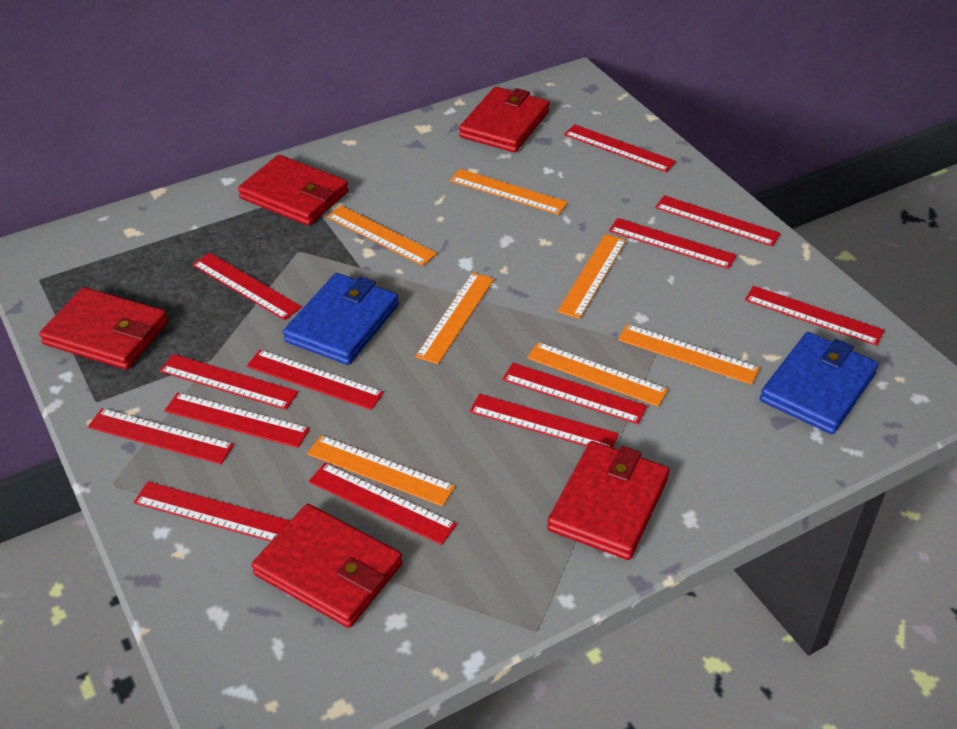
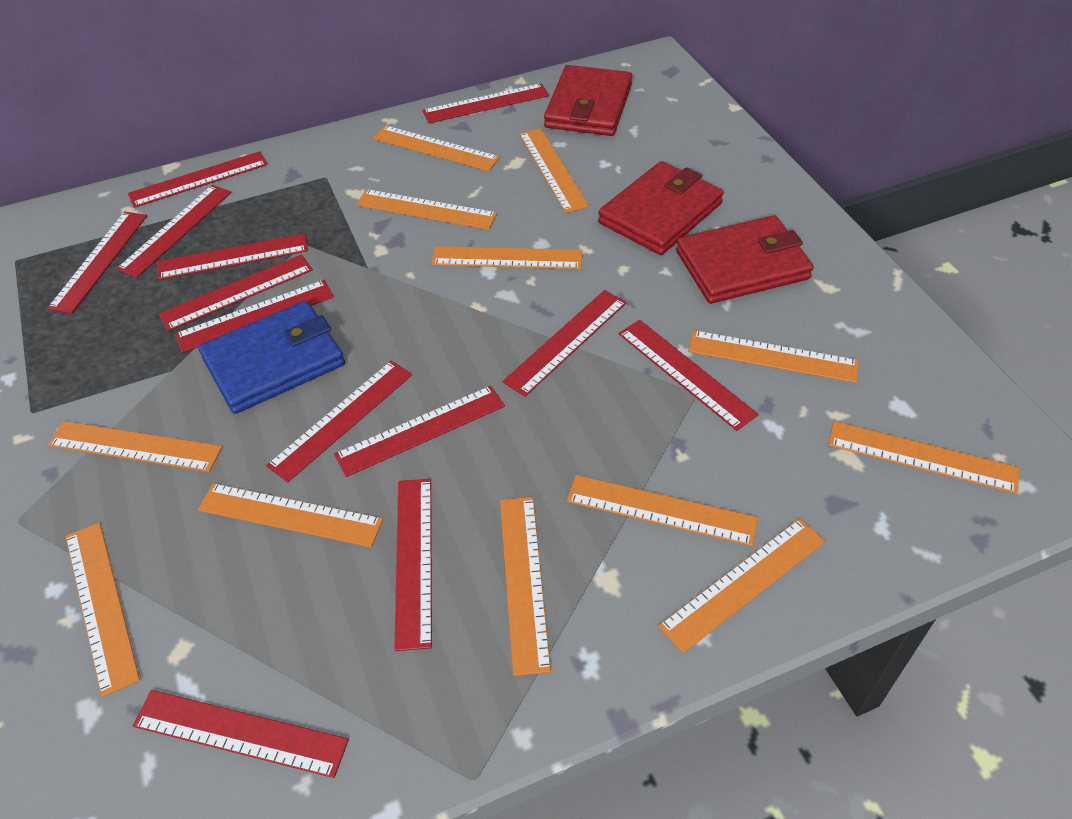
blue wallet: [283,273,399,365] [760,332,879,434] = 2 -> [198,301,345,414] = 1
orange ruler: [307,435,455,507] [326,206,437,266] [415,272,494,364] [450,169,568,215] [527,342,668,407] [557,234,626,319] [618,324,760,385] = 7 -> [48,421,222,472] [66,523,140,697] [198,483,383,547] [356,189,497,230] [373,125,500,171] [431,246,582,269] [500,497,551,676] [519,128,589,213] [567,475,758,546] [658,519,825,653] [688,330,859,383] [828,421,1019,494] = 12
red wallet: [39,287,168,370] [238,155,348,226] [252,504,402,628] [459,87,550,152] [547,441,670,560] = 5 -> [544,65,632,136] [598,161,724,255] [676,215,814,304] = 3

